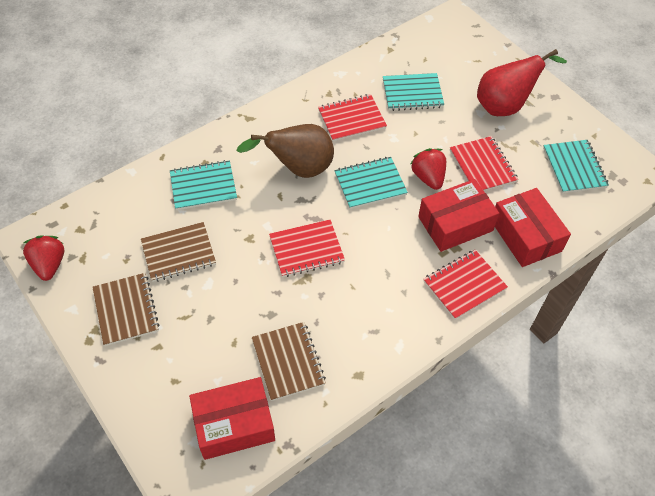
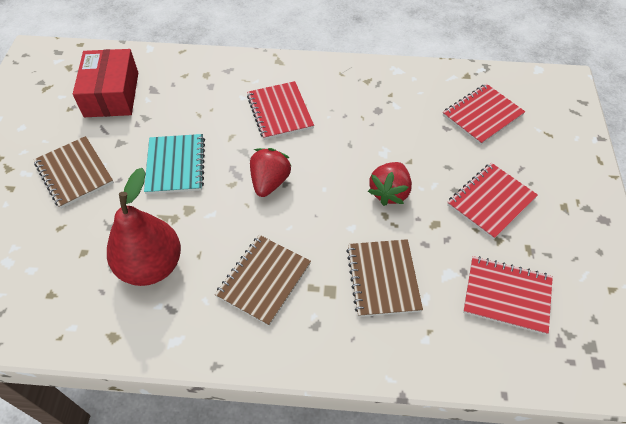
brown pear: [236,124,334,178] = 1 -> none = 0
red box: [189,377,275,460] [418,179,499,252] [495,188,571,267] = 3 -> [73,49,138,117] = 1
turquoise notebook: [170,160,237,210] [335,157,408,209] [383,73,444,111] [543,140,609,193] = 4 -> [144,134,205,194] = 1

